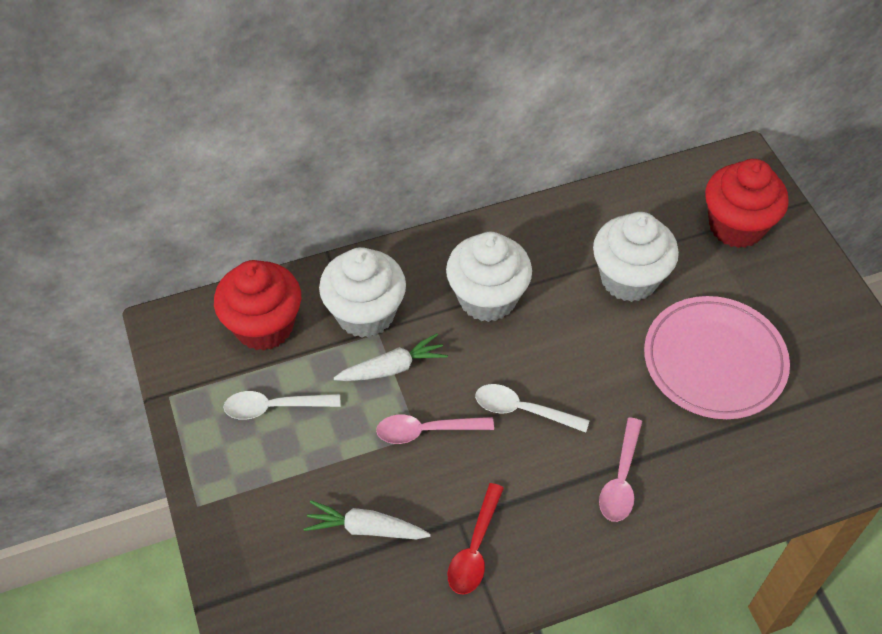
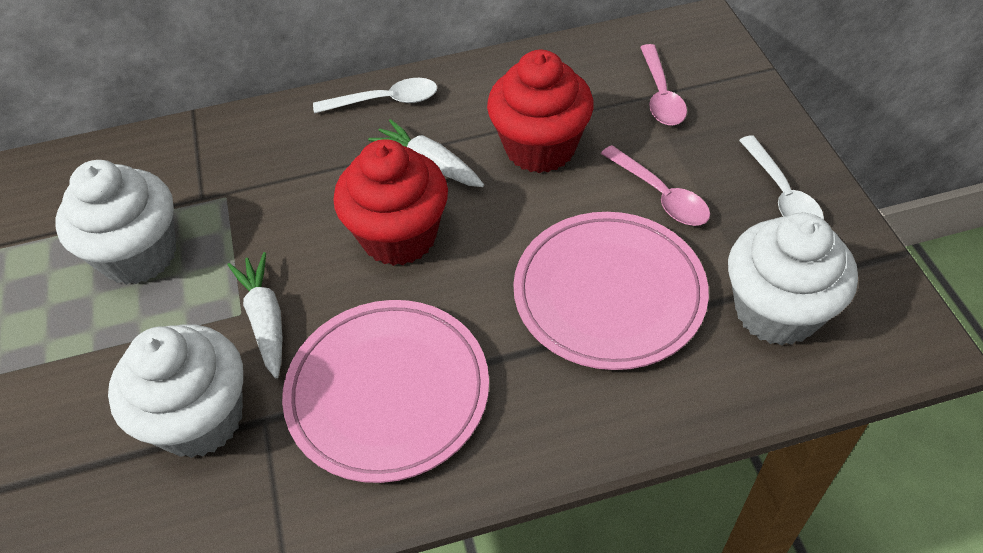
pink plate: [644,296,790,419] = 1 -> [282,300,489,483] [513,212,709,370] = 2
red spoon: [448,483,504,595] = 1 -> none = 0

